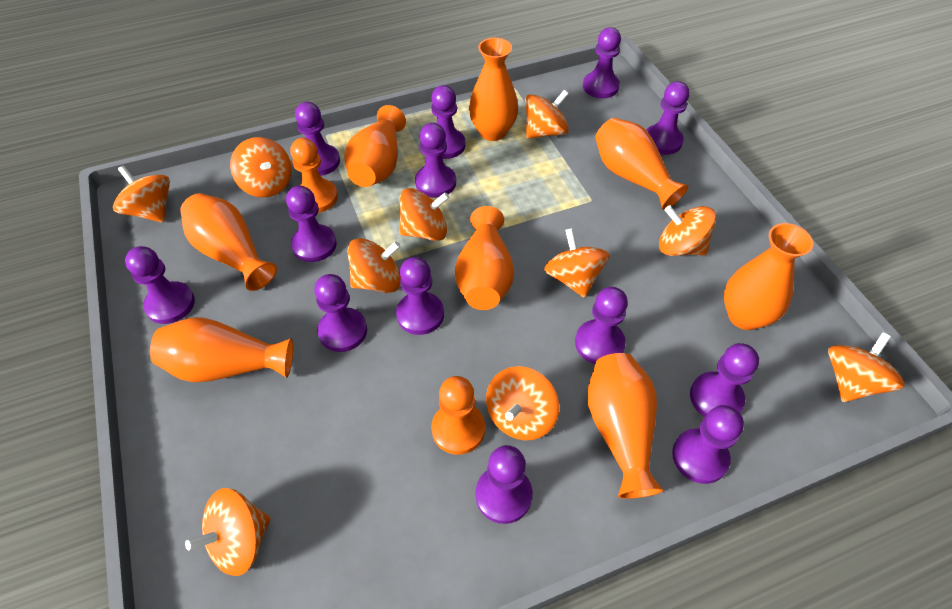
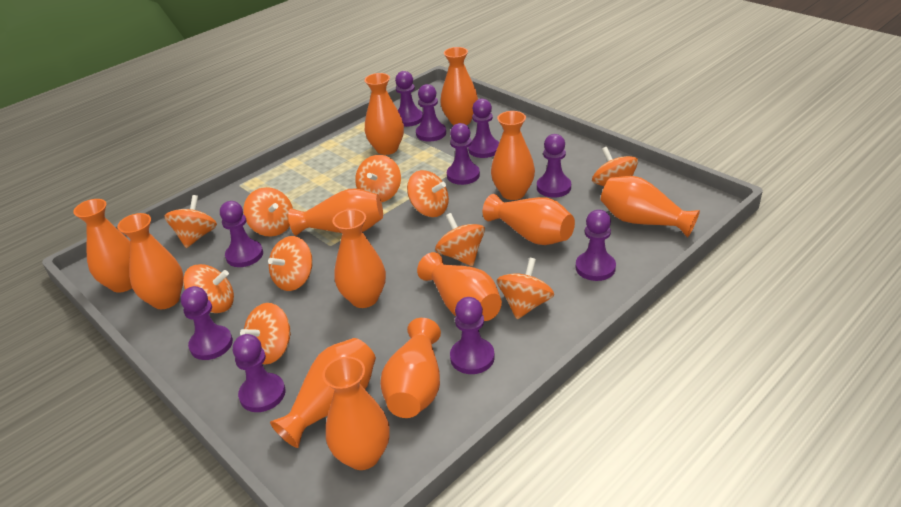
orange pawn: [290,138,338,213] [431,376,485,455] = 2 -> none = 0
orange vase: [150,317,293,382] [180,193,277,291] [344,105,406,187] [455,206,514,310] [469,38,518,141] [587,353,663,499] [595,118,689,210] [724,223,813,330] = 8 -> [73,199,132,293] [117,213,184,309] [270,338,376,448] [288,188,383,236] [322,357,390,470] [332,209,386,308] [364,73,404,155] [380,318,441,418] [417,252,502,321] [440,47,478,125] [483,194,575,245] [491,111,535,200] [601,176,700,238] = 13
purple pawn: [125,246,195,324] [286,186,337,262] [295,102,340,176] [314,274,367,352] [396,257,444,335] [415,123,456,198] [431,85,465,159] [476,445,533,524] [575,287,628,364] [583,27,621,98] [646,81,690,155] [672,405,744,484] [690,343,759,417] = 13 -> [181,286,233,360] [220,201,263,267] [233,334,286,412] [395,71,423,127] [416,84,446,141] [447,123,480,185] [450,297,495,374] [468,99,499,158] [537,134,571,198] [576,210,616,281] = 10

